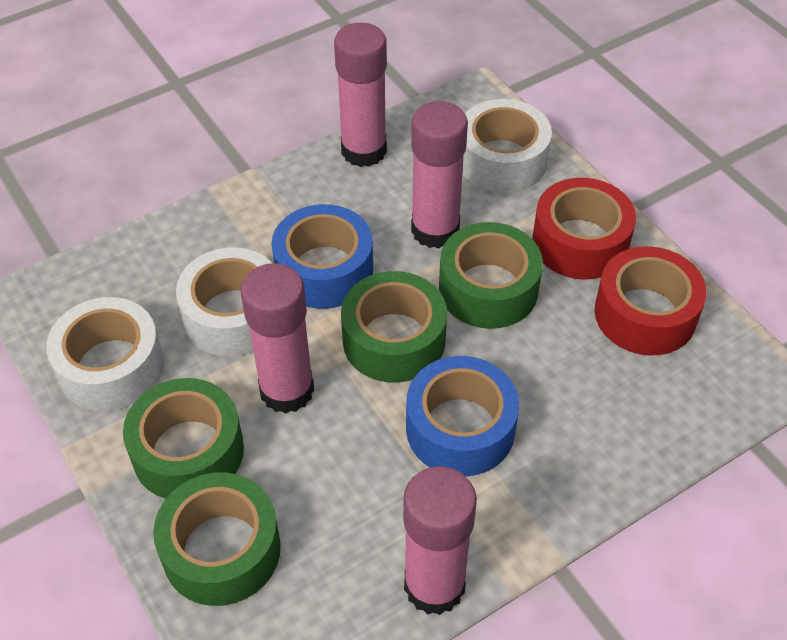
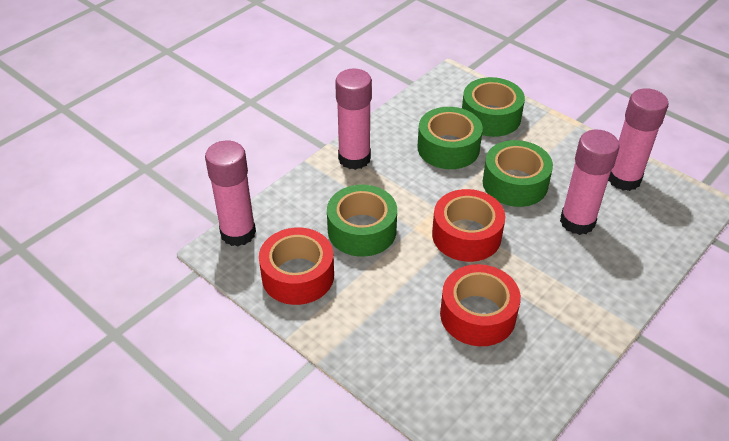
blue tape: [272,204,373,309] [406,356,519,477] = 2 -> none = 0
red tape: [532,178,636,280] [595,246,707,356] = 2 -> [259,227,334,305] [432,189,505,262] [440,264,521,346] = 3
white tape: [46,297,164,411] [176,247,272,356] [462,99,552,193] = 3 -> none = 0

